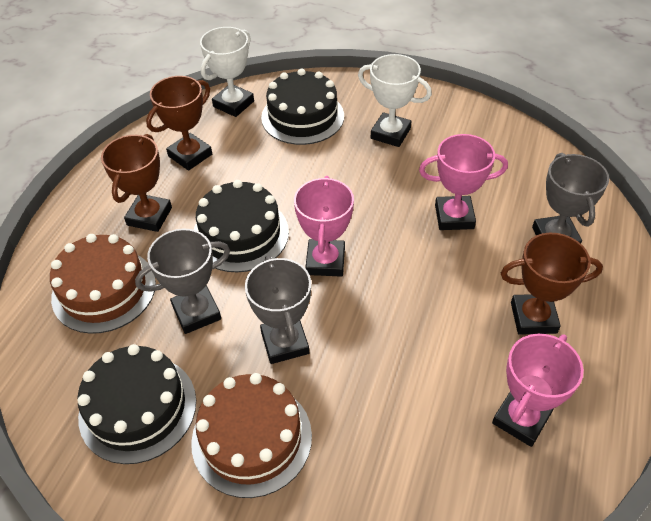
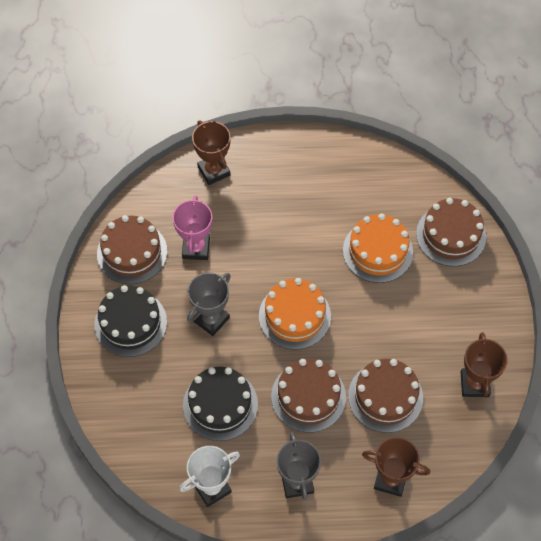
black cake: [78,344,196,464] [194,180,289,272] [261,68,344,145] = 3 -> [94,285,167,357] [183,367,258,441] = 2
brown cake: [50,234,156,334] [191,373,312,498] = 2 -> [97,215,167,284] [271,359,346,433] [348,359,423,433] [416,198,486,266] = 4
grey trophy: [135,229,230,334] [245,256,311,364] [532,153,609,243] = 3 -> [187,273,231,336] [277,432,321,500] = 2
orange cake: none = 0 -> [259,278,331,350] [343,213,413,283] = 2
pink trophy: [294,176,354,277] [419,134,508,230] [492,334,584,447] = 3 -> [172,195,212,260] = 1
white trophy: [200,27,254,117] [358,54,432,147] = 2 -> [179,446,240,507] = 1

